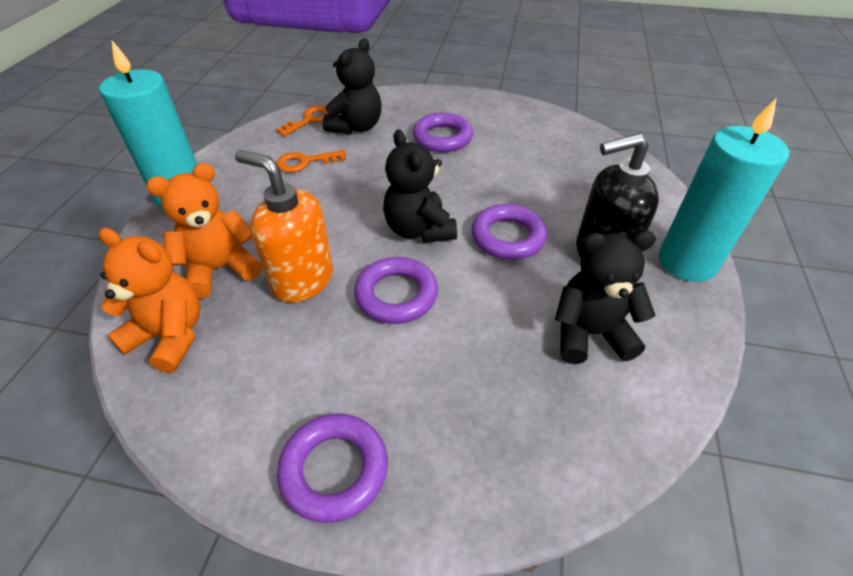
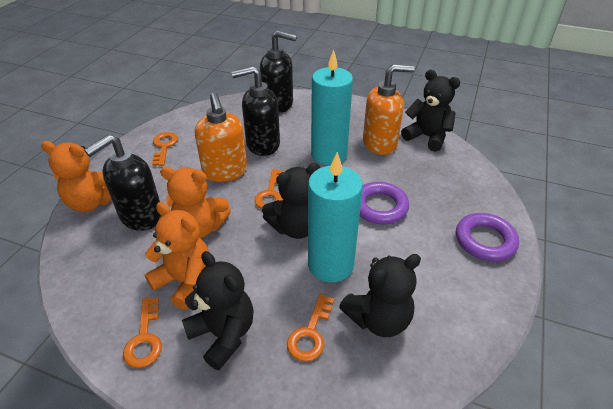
black soap dispenser: [576,134,659,257] = 1 -> [84,134,162,231] [231,66,280,156] [260,30,297,113] = 3
black teddy bear: [323,38,382,135] [383,129,457,243] [555,231,656,364] = 3 -> [182,251,254,370] [262,163,320,239] [339,254,421,337] [401,70,461,152] = 4
orange key: [276,106,328,137] [276,150,346,172] = 2 -> [123,297,162,368] [152,132,178,166] [254,169,284,209] [287,293,334,361] = 4
orange soap dispenser: [235,150,333,303] = 1 -> [195,92,247,182] [363,64,415,155] = 2
orange teddy bear: [99,228,201,373] [146,163,262,299] = 2 -> [41,141,112,212] [144,202,210,310] [160,167,231,239] = 3
purple ring: [277,413,388,523] [354,257,438,324] [413,113,473,152] [471,204,547,260] = 4 -> [360,182,409,224] [456,213,519,261] = 2

